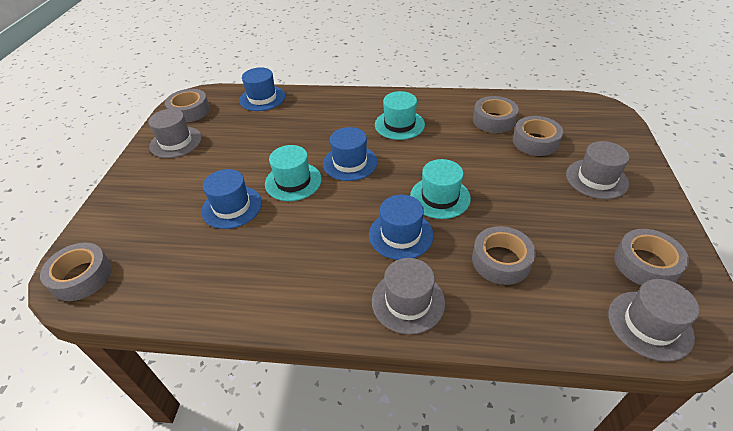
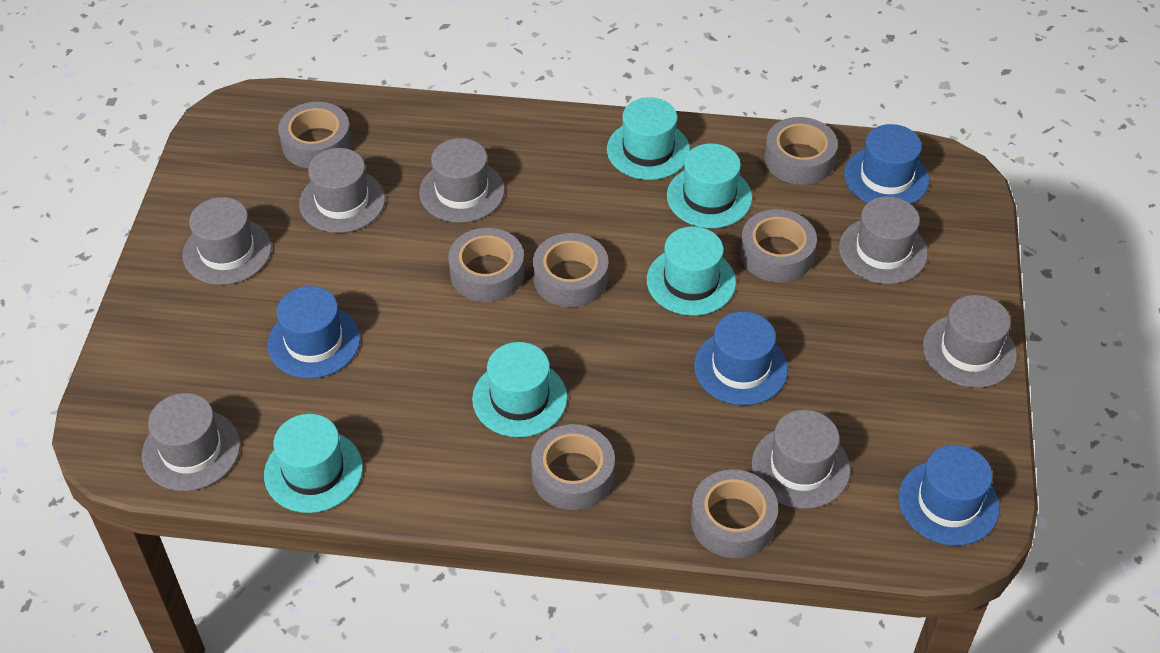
grey hat: [148,109,202,158] [372,258,445,335] [566,141,630,199] [608,279,699,361] = 4 -> [142,393,240,491] [182,197,272,285] [299,148,385,233] [419,138,505,223] [752,410,850,509] [839,196,928,284] [923,295,1017,388] = 7
grey tape: [40,243,112,301] [165,89,210,123] [472,226,536,285] [473,96,519,133] [513,116,563,156] [614,229,689,285] = 6 -> [278,102,352,168] [448,228,525,302] [531,424,615,510] [533,233,609,307] [691,469,778,558] [740,209,817,282] [764,117,838,185] = 7
turquoise hat: [265,145,322,201] [375,91,425,140] [410,159,471,219] = 3 -> [264,414,363,513] [472,342,567,437] [607,97,690,180] [647,226,736,316] [667,143,752,228] = 5

